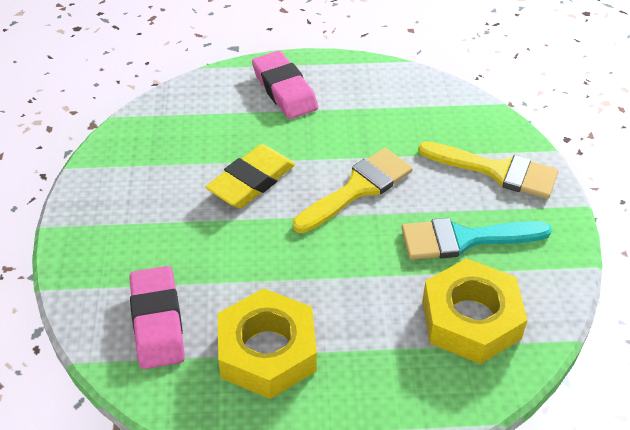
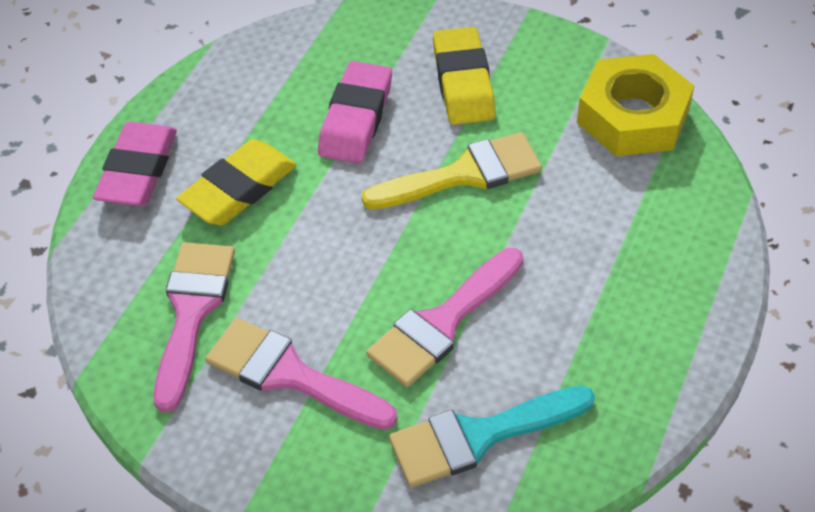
pink brush: none = 0 -> [154,242,235,412] [205,318,398,430] [366,248,523,387] = 3
yellow brush: [293,148,413,233] [418,141,558,199] = 2 -> [362,132,542,209] = 1
yellow eraser: [206,144,295,208] = 1 -> [176,139,296,225] [433,27,496,125] = 2
yellow nut: [218,288,317,399] [422,258,527,364] = 2 -> [577,54,694,156] = 1

